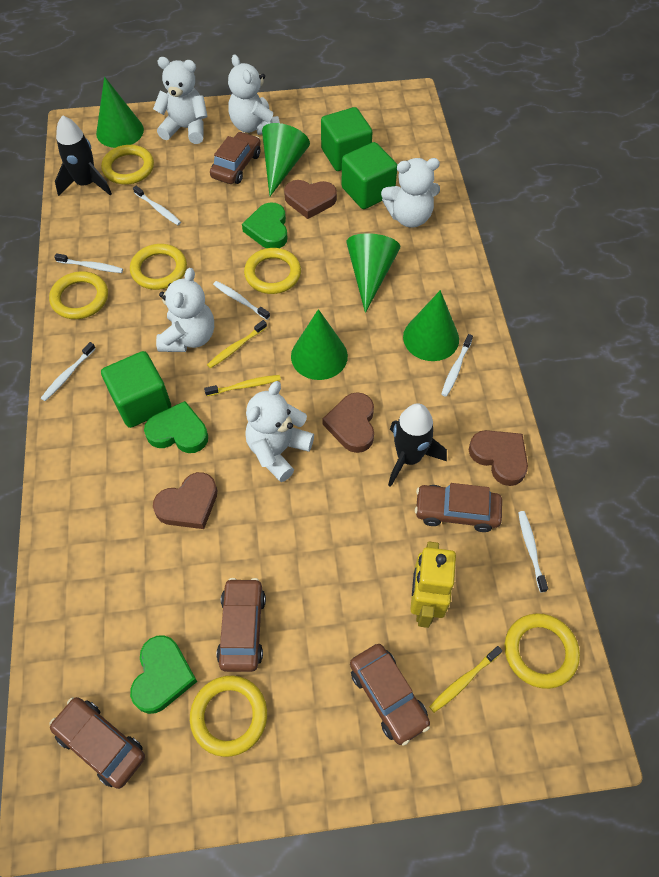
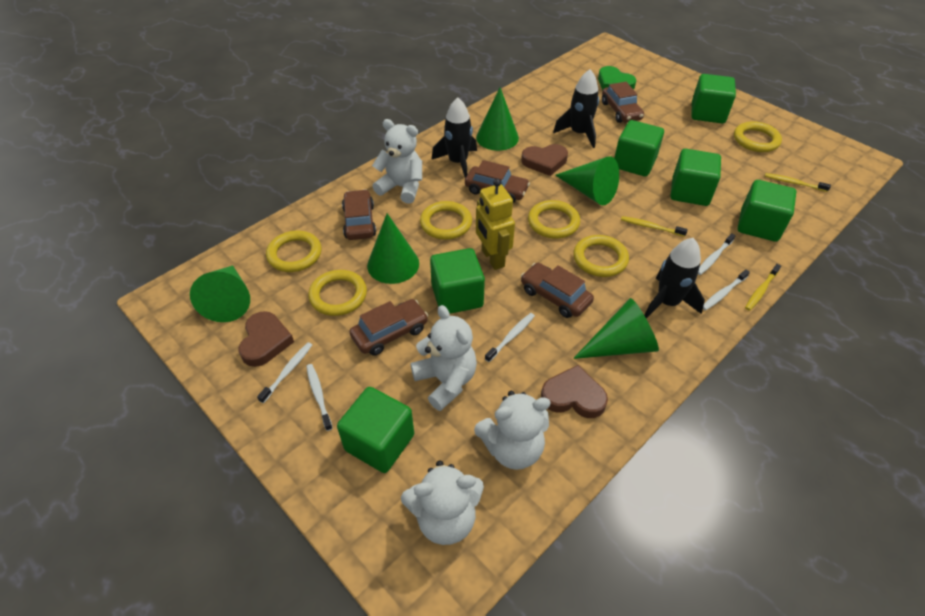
black rocket: [55,115,112,196] [388,403,447,487] = 2 -> [431,97,477,178] [553,69,599,148] [644,238,705,318] = 3
brown heart: [153,472,217,529] [284,180,337,219] [322,392,374,453] [469,430,528,486] = 4 -> [239,311,294,367] [521,144,568,176] [541,365,608,418] = 3
green cube: [101,351,171,428] [321,107,373,171] [341,142,397,209] = 3 -> [337,387,414,473] [430,248,485,314] [614,120,664,176] [670,149,721,206] [692,74,736,123] [738,180,796,242] = 6
green heart: [130,635,197,714] [144,401,208,453] [242,202,287,248] = 3 -> [598,66,636,91] = 1
white teddy bear: [153,57,208,144] [156,268,214,352] [228,54,280,135] [245,381,314,482] [381,158,440,228] = 5 -> [372,119,422,204] [401,460,484,545] [411,305,477,411] [474,391,551,470] = 4
white toothbrush: [41,342,96,401] [54,253,123,273] [133,186,181,225] [213,281,270,320] [441,334,473,396] [518,511,548,592] = 6 -> [257,342,312,403] [306,364,333,431] [485,313,535,362] [698,233,736,275] [703,269,750,311] = 5

